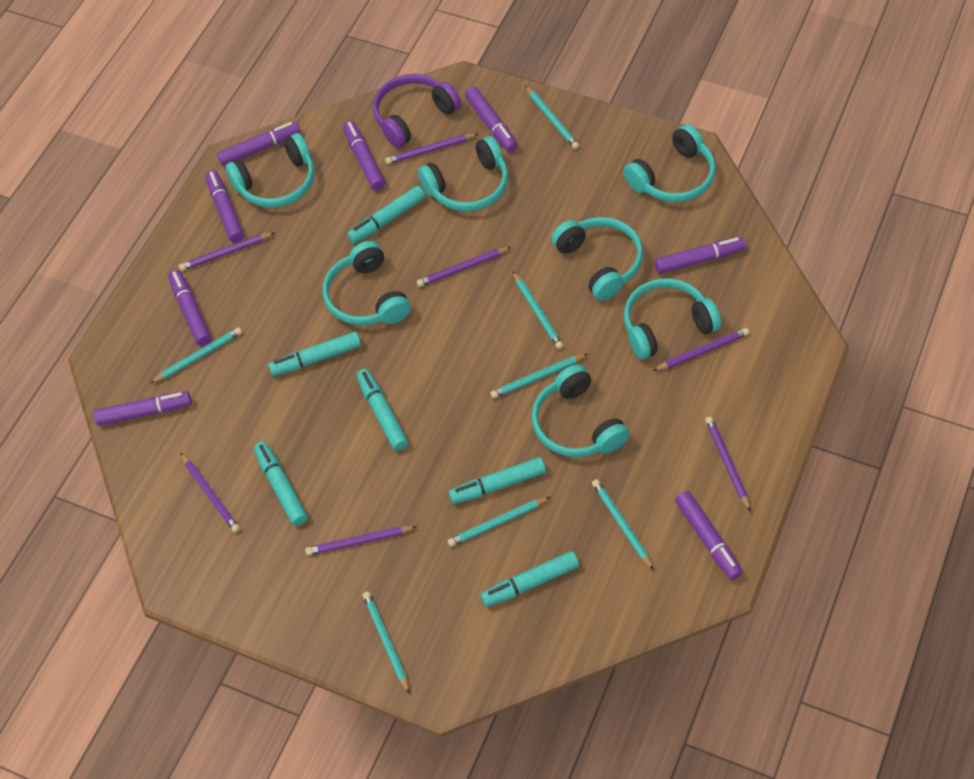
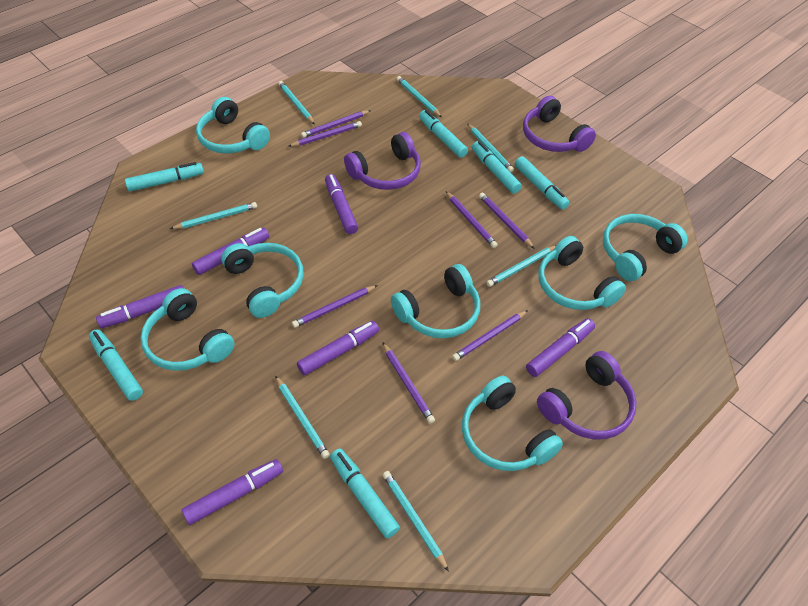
purple headphones: [373,74,461,148] = 1 -> [344,132,421,190] [523,96,596,152] [537,351,636,439] = 3
purple marker: [94,391,191,426] [168,270,211,346] [206,170,244,242] [217,122,301,166] [343,121,385,190] [465,87,518,152] [655,237,745,274] [675,491,743,580] = 8 -> [96,285,183,328] [182,459,283,525] [192,228,270,275] [297,321,379,375] [325,174,358,234] [526,318,595,377] = 6

